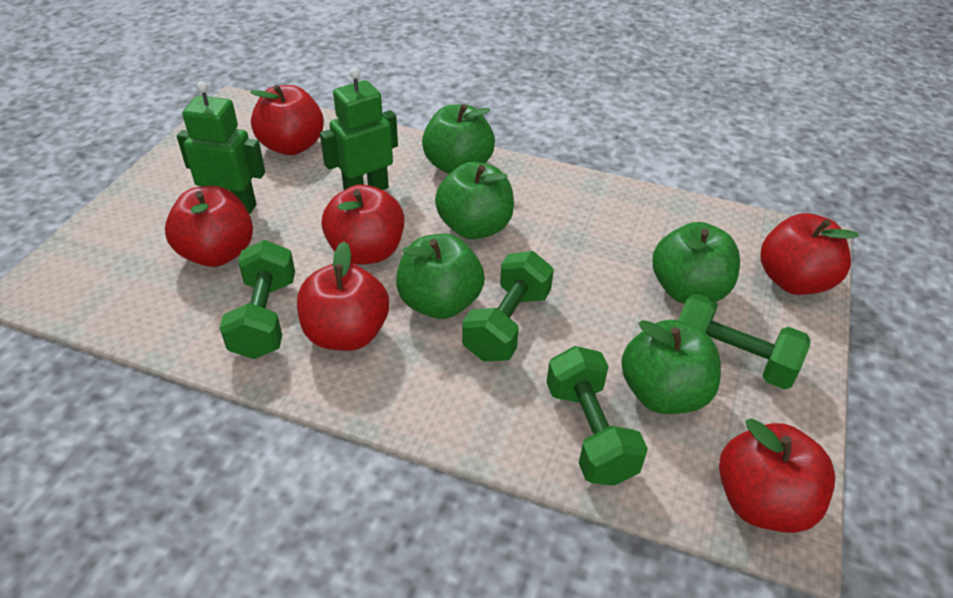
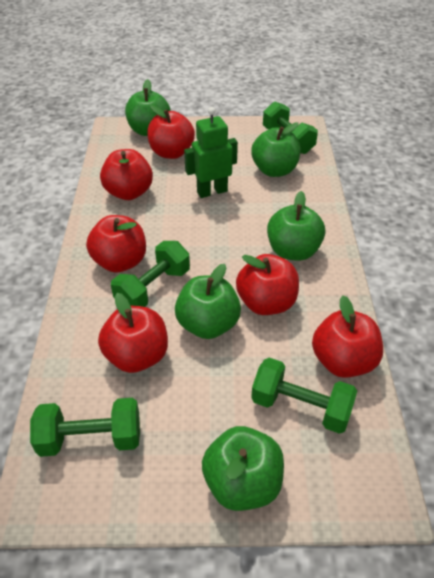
green robot: [177,81,265,214] [320,67,398,190] = 2 -> [184,107,238,198] = 1

